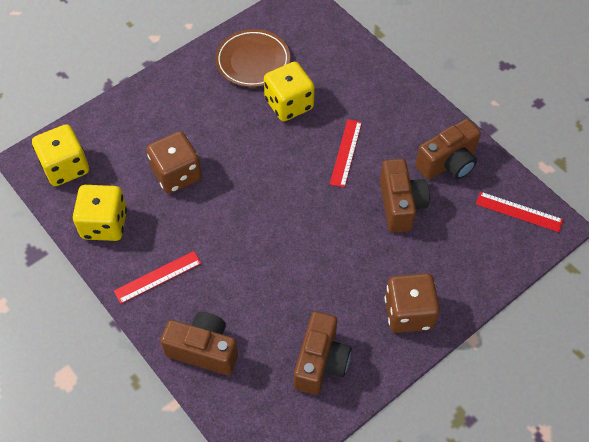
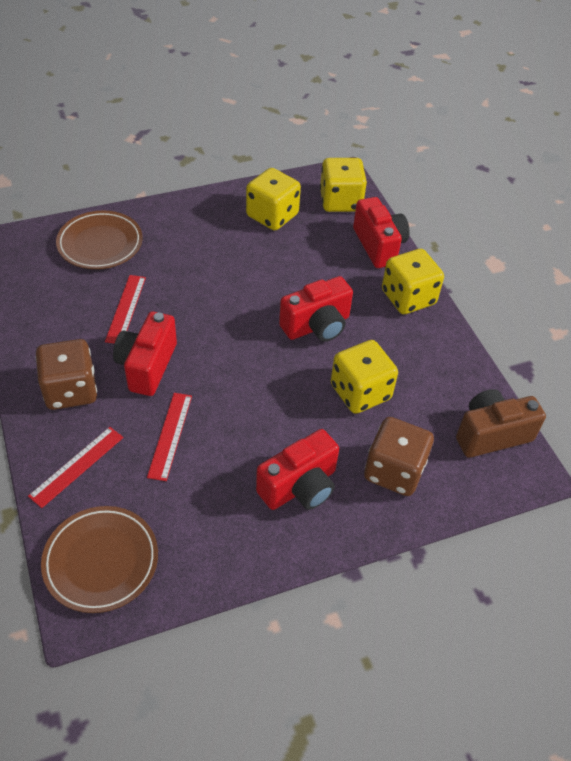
brown camera: [160,312,238,375] [294,311,351,395] [380,159,430,233] [415,119,481,180] = 4 -> [456,389,546,458] = 1
brown plate: [215,29,290,87] = 1 -> [41,506,158,613] [56,211,143,269] = 2
red camera: none = 0 -> [113,311,177,396] [256,429,339,510] [279,276,353,342] [353,197,409,268] = 4
yellow dice: [32,124,89,186] [73,185,127,241] [264,62,315,121] = 3 -> [246,168,301,230] [320,158,367,212] [331,340,398,414] [382,249,444,314] = 4

